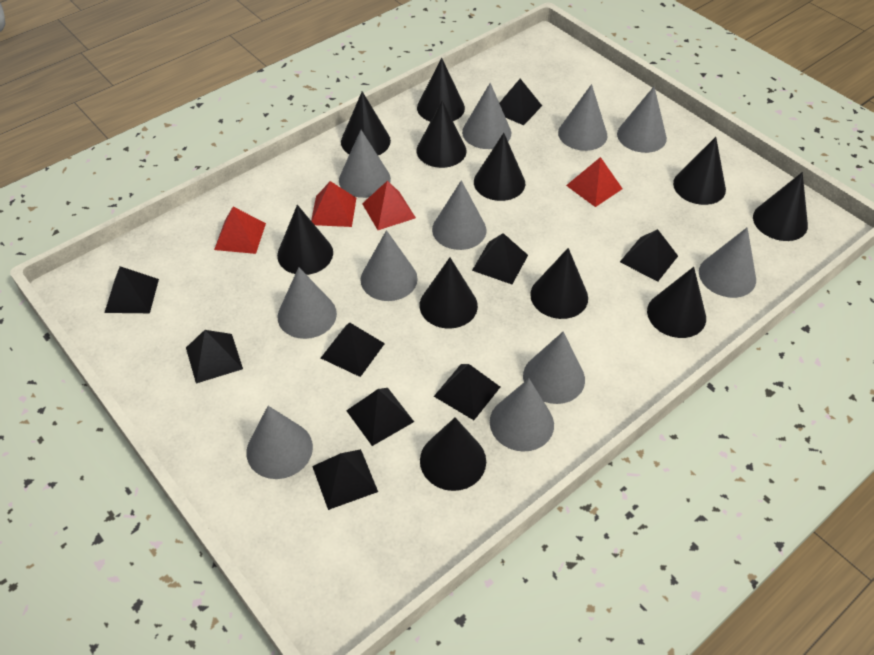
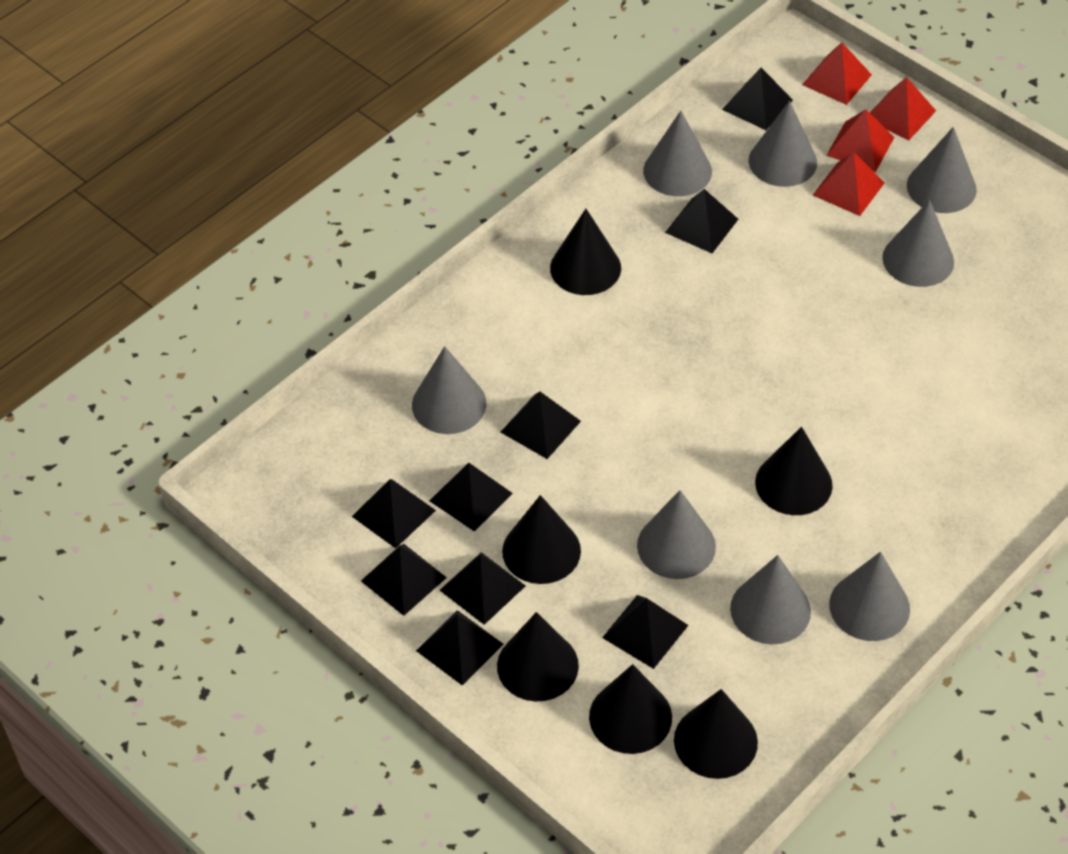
black cone: [277,205,333,275] [341,91,391,155] [416,101,467,168] [417,58,465,122] [420,258,478,328] [420,418,486,491] [474,133,525,201] [530,248,588,319] [647,267,706,338] [673,137,726,205] [753,172,808,241] = 11 -> [497,612,579,702] [502,495,581,584] [550,209,621,295] [589,664,672,754] [674,689,758,779] [755,427,833,515] = 6
grey cone: [246,406,313,479] [278,267,337,339] [339,130,391,198] [360,230,418,301] [432,180,486,250] [462,83,511,149] [490,379,554,452] [523,331,585,404] [558,84,607,151] [617,87,667,153] [699,227,756,298] = 11 -> [412,346,487,434] [637,490,716,579] [643,111,712,196] [730,555,811,644] [749,101,817,187] [829,552,910,641] [882,200,954,287] [907,127,977,213] = 8

